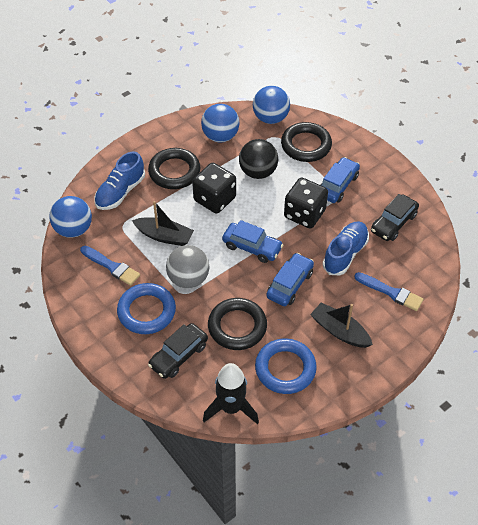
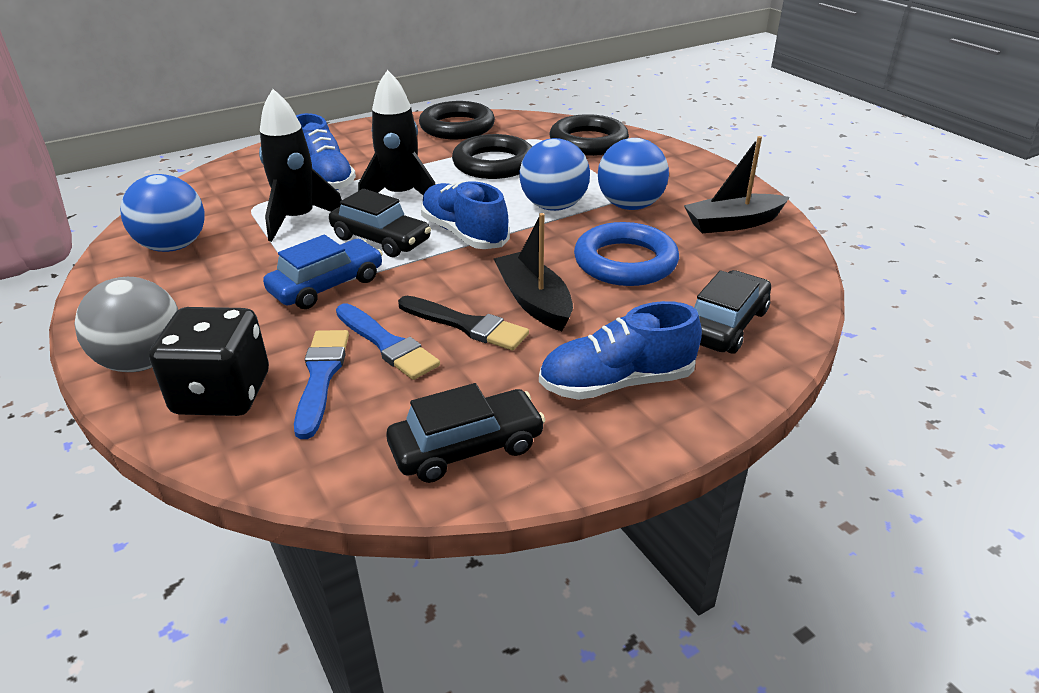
black ball: [239,139,278,179] = 1 -> none = 0
black brush: none = 0 -> [398,296,529,351] = 1
black car: [148,323,208,379] [371,194,419,241] = 2 -> [329,189,431,257] [386,383,545,483] [694,270,771,354] = 3
black dice: [192,163,236,214] [284,178,328,229] = 2 -> [149,307,269,416] = 1
black rocket: [203,363,259,424] = 1 -> [259,89,342,242] [358,70,436,195] = 2
blue car: [222,220,283,263] [266,253,314,306] [320,157,360,203] = 3 -> [263,235,383,309] = 1
blue ring: [117,283,176,334] [255,338,317,394] = 2 -> [574,222,679,286] = 1
blue shoe: [94,151,145,210] [323,221,369,276] = 2 -> [296,113,356,190] [421,181,510,249] [539,301,702,400] = 3

